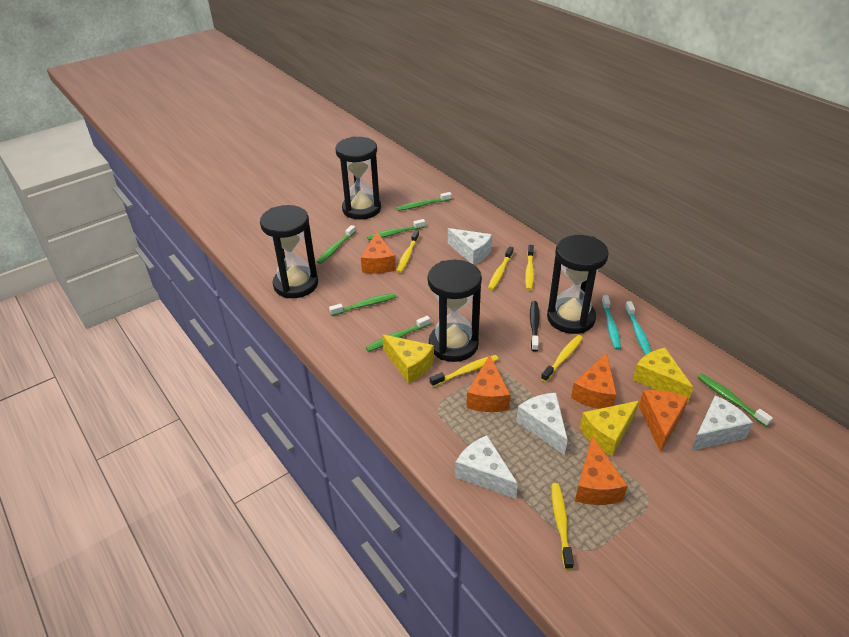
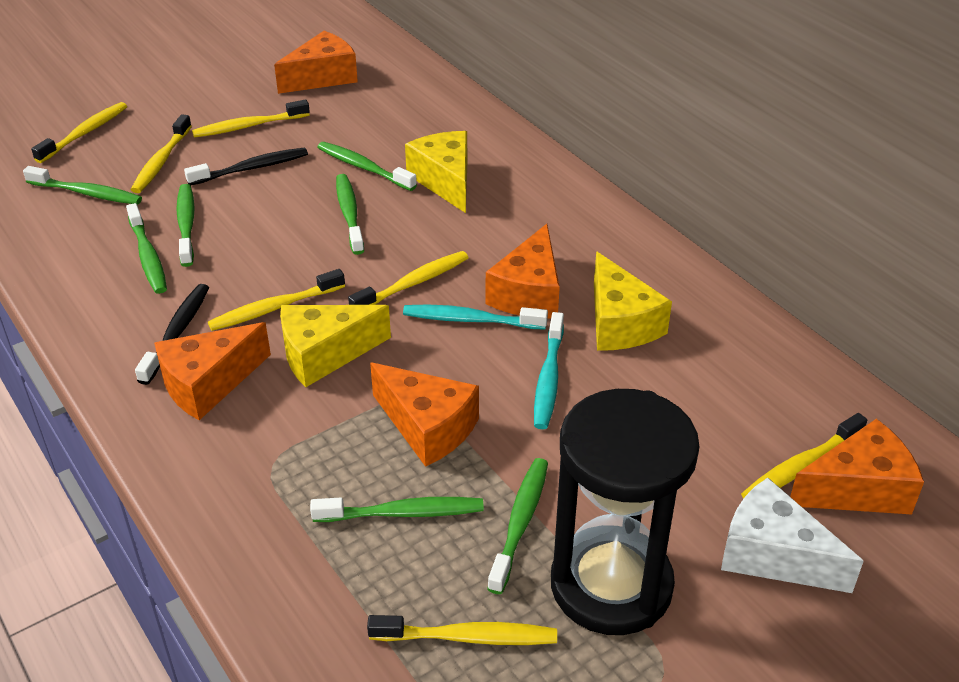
black hourglass: [260,205,318,298] [335,137,381,220] [428,260,482,362] [547,235,609,334] = 4 -> [551,389,700,635] = 1
black toothbrush: [530,301,540,352] = 1 -> [135,284,209,385] [184,147,308,185] = 2
green toothbrush: [317,225,356,264] [329,293,396,316] [366,316,430,352] [367,219,425,240] [396,192,452,211] [698,374,773,427] = 6 -> [23,166,142,205] [126,203,167,294] [176,184,195,267] [310,497,484,522] [317,142,417,191] [336,174,364,255] [487,458,548,594] = 7
white cheese: [448,228,492,265] [455,435,518,499] [516,393,568,455] [691,395,753,451] = 4 -> [721,478,864,593] = 1
yellow toothbrush: [397,230,419,273] [430,355,498,387] [488,246,514,290] [525,245,534,290] [541,335,583,382] [551,483,574,570] = 6 -> [31,102,127,163] [131,114,192,193] [192,100,310,138] [208,269,345,331] [348,251,468,305] [367,615,557,645] [741,413,867,498] = 7

